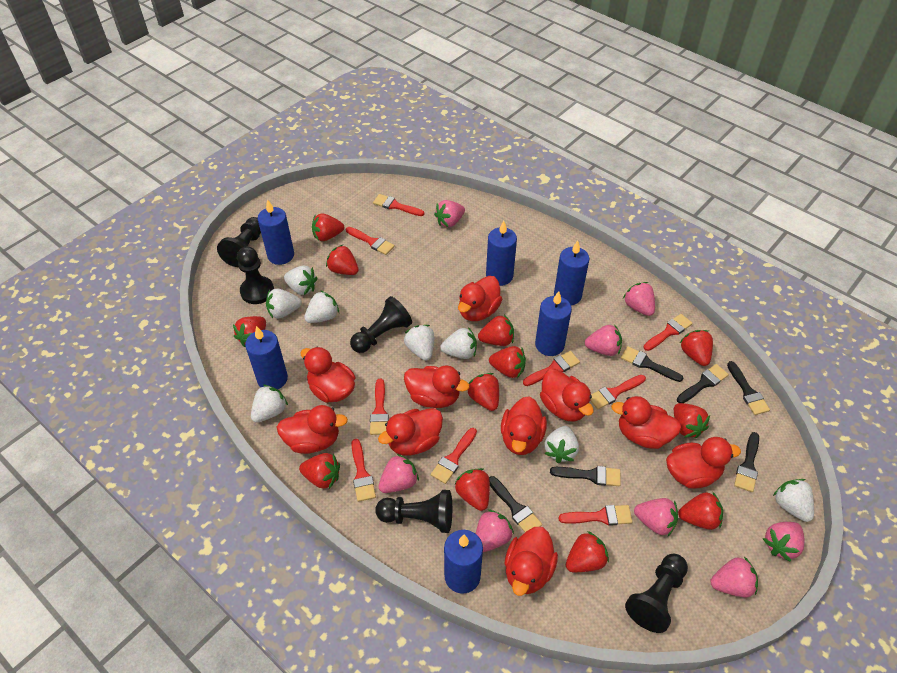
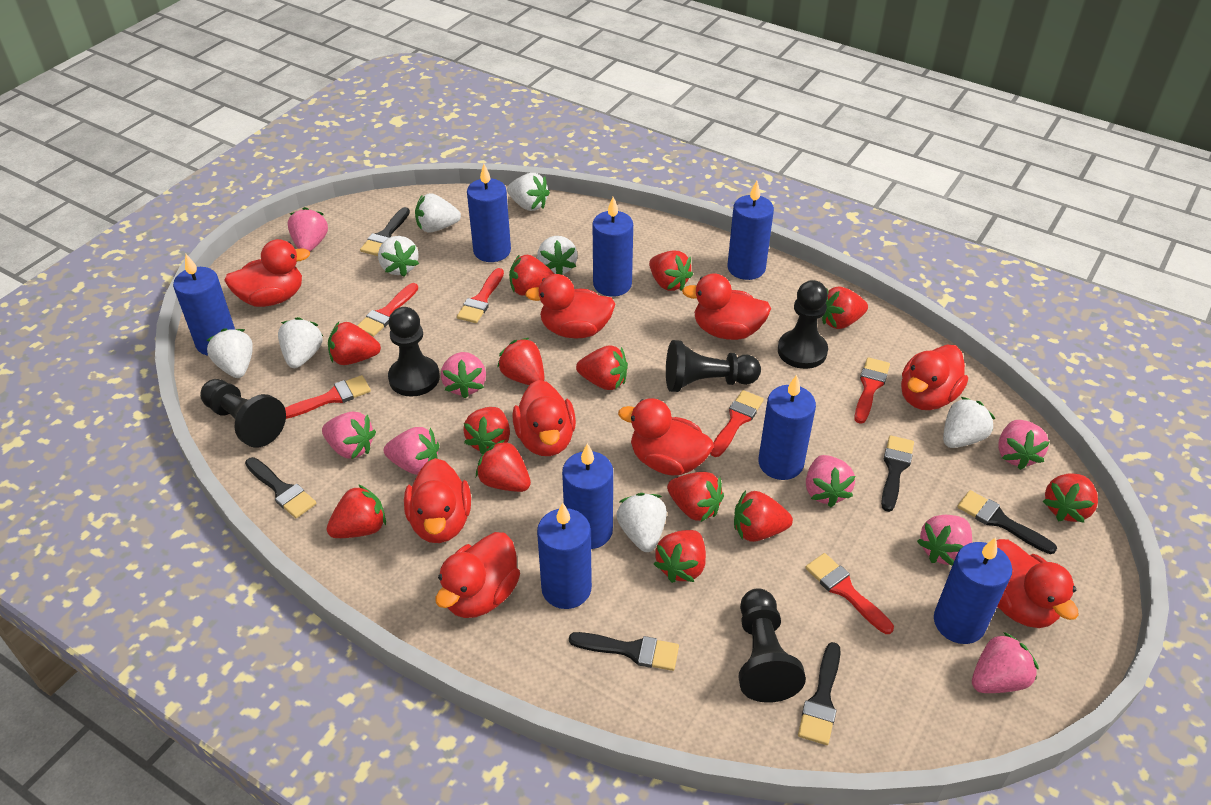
blue candle: [245,326,288,389] [258,199,294,265] [444,530,483,594] [486,221,517,286] [535,291,572,356] [554,241,589,306] = 6 -> [173,254,235,356] [467,164,511,262] [537,503,592,609] [562,443,613,549] [592,197,633,297] [727,181,774,280] [758,375,816,480] [934,538,1012,644] = 8
red brush: [346,227,395,255] [351,439,376,502] [370,379,389,435] [373,194,424,216] [431,428,477,484] [523,351,580,386] [559,505,633,526] [590,375,646,409] [643,314,693,351] = 9 -> [285,375,371,419] [357,283,418,337] [457,268,504,323] [710,390,764,457] [805,553,894,634] [854,357,890,424] = 6
red duck: [277,405,348,454] [300,347,355,403] [378,408,443,456] [404,365,469,408] [458,276,502,321] [501,396,547,455] [505,527,558,596] [540,369,594,422] [611,396,682,449] [666,437,741,489] = 10 -> [224,239,310,307] [404,458,471,543] [436,532,520,618] [512,380,576,456] [525,274,615,339] [618,398,713,475] [682,273,771,340] [901,345,968,410] [996,539,1079,628] = 9
red strawberry: [233,316,266,347] [299,453,340,489] [312,213,344,241] [326,245,359,275] [454,468,490,511] [468,373,499,411] [478,315,514,346] [489,346,526,378] [566,531,609,572] [674,403,710,438] [678,492,723,530] [680,330,713,366] = 12 -> [326,484,386,538] [328,322,381,365] [463,407,510,455] [476,439,531,492] [497,338,544,385] [509,254,555,296] [576,346,628,390] [649,251,693,291] [654,530,706,583] [667,472,724,522] [734,490,793,542] [822,286,868,329] [1042,473,1098,523] = 13

